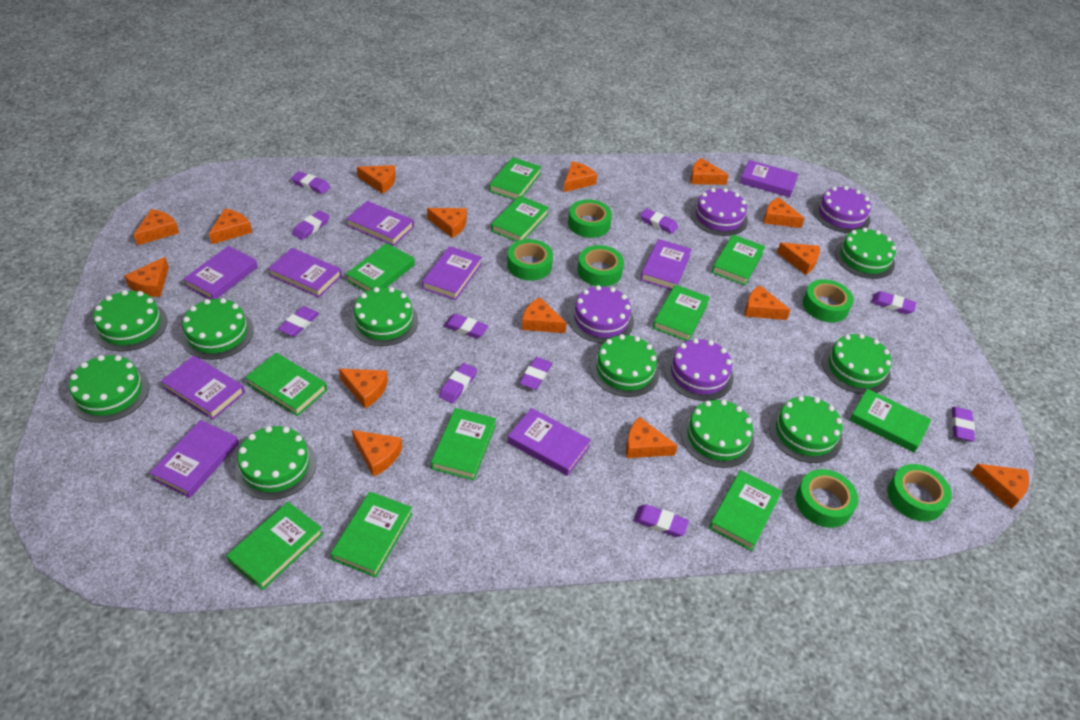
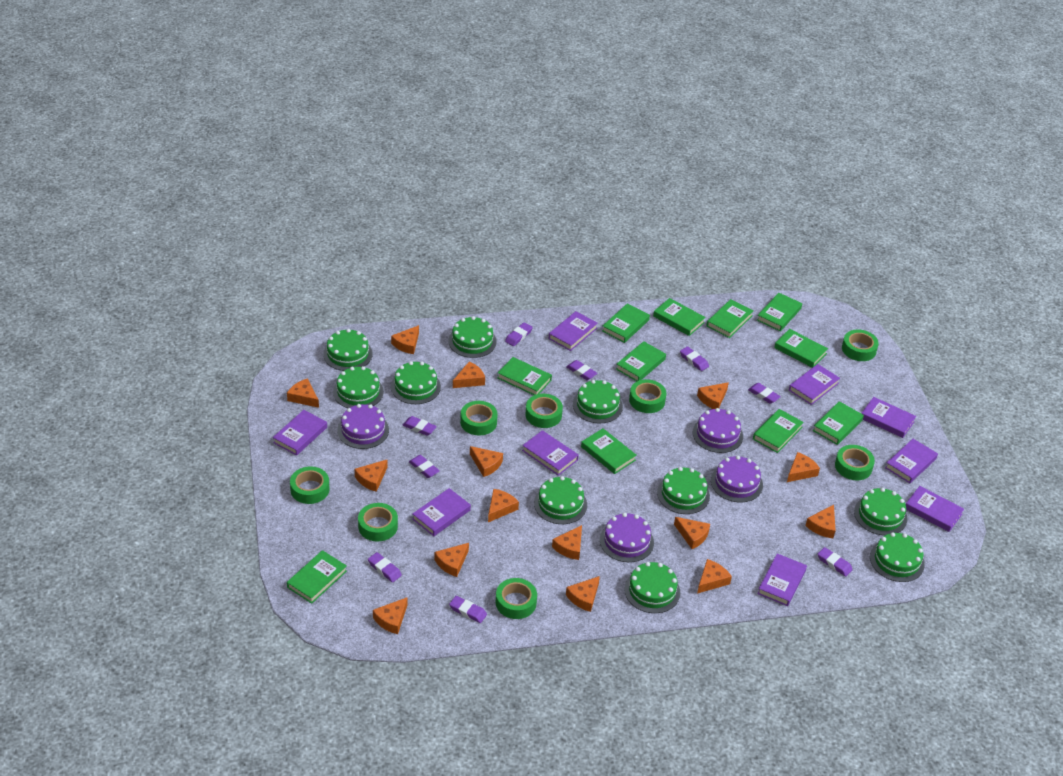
green tape: [507,239,553,281] [568,199,612,238] [577,245,624,287] [796,469,858,528] [803,279,854,322] [887,464,952,522] = 6 -> [290,467,330,504] [358,503,398,541] [460,401,498,436] [496,578,537,619] [525,394,563,428] [629,379,666,413] [835,445,875,480] [842,330,879,361] = 8
purple eraser: [278,306,319,337] [291,171,330,194] [292,210,329,240] [439,363,477,404] [443,314,489,339] [519,357,552,390] [633,504,689,537] [640,208,678,234] [871,291,916,314] [952,407,975,441] = 10 -> [368,552,402,582] [403,416,437,436] [409,455,440,478] [449,596,487,623] [505,322,533,346] [566,360,597,380] [680,346,709,371] [748,383,781,404] [818,547,853,576] = 9

